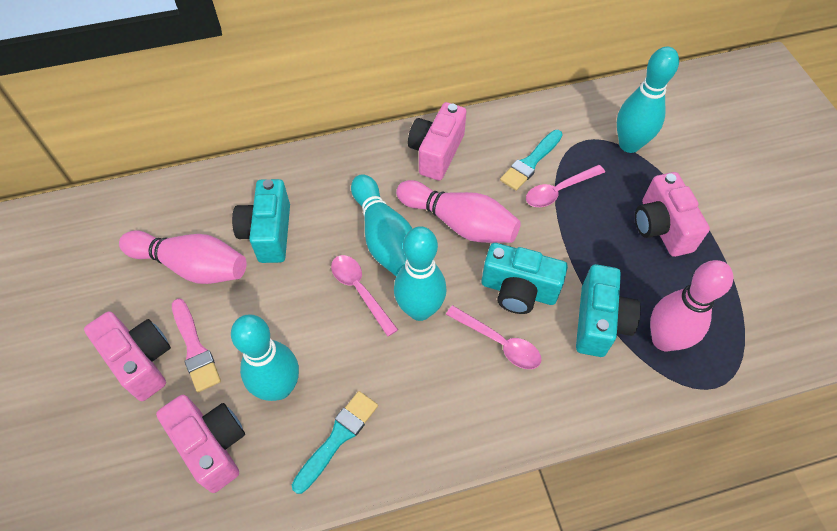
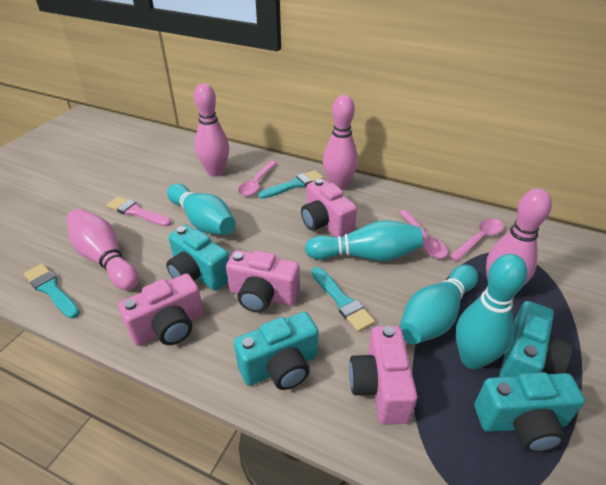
pink bowling pin: [119,230,246,284] [396,180,521,243] [650,260,733,351] = 3 -> [67,209,139,290] [194,83,229,177] [323,95,358,190] [486,188,552,285] = 4
turquoise brush: [292,391,378,494] [500,130,563,191] = 2 -> [24,264,80,319] [258,170,323,199] [312,267,375,332] = 3
turquoise camera: [232,179,290,263] [481,243,568,314] [576,264,641,357] = 3 -> [166,225,229,291] [234,312,319,390] [474,372,585,452] [499,301,573,377] = 4

